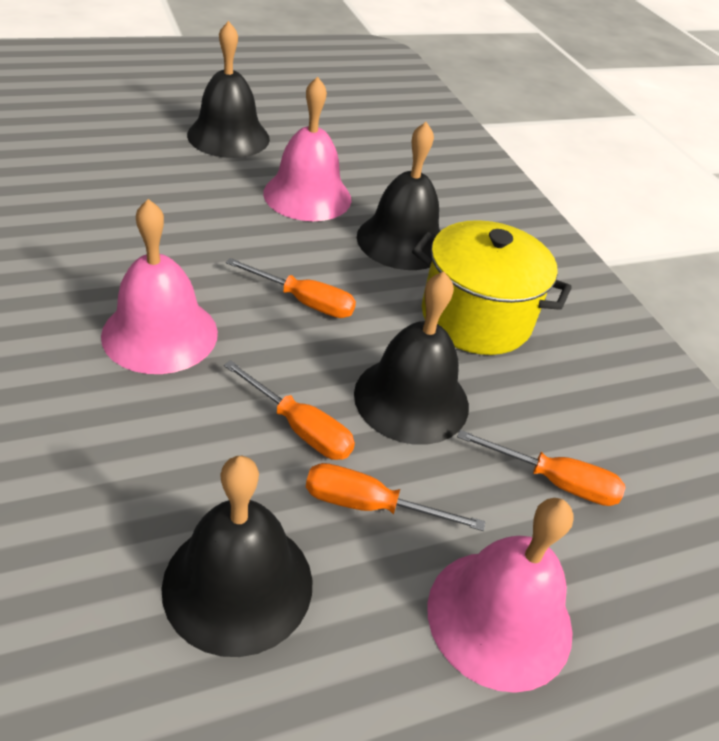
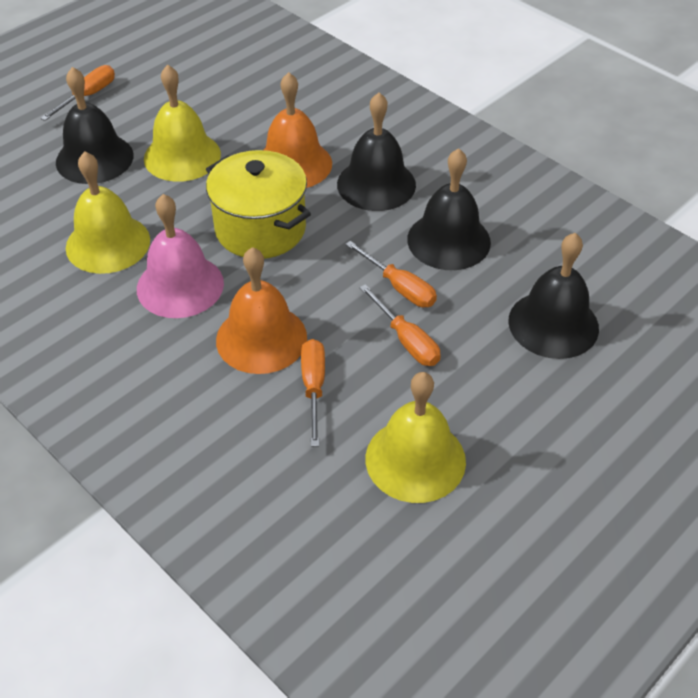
orange bell: none = 0 -> [216,247,307,374] [264,72,332,188] = 2
pink bell: [101,199,218,374] [263,77,352,221] [427,498,573,693] = 3 -> [137,194,224,318] = 1
yellow bell: none = 0 -> [66,151,150,274] [144,65,221,182] [366,372,466,503] = 3

